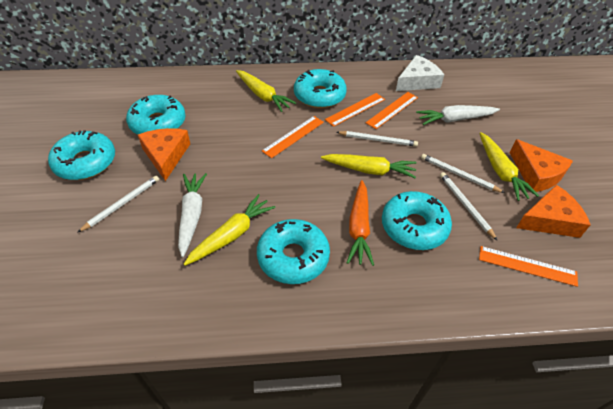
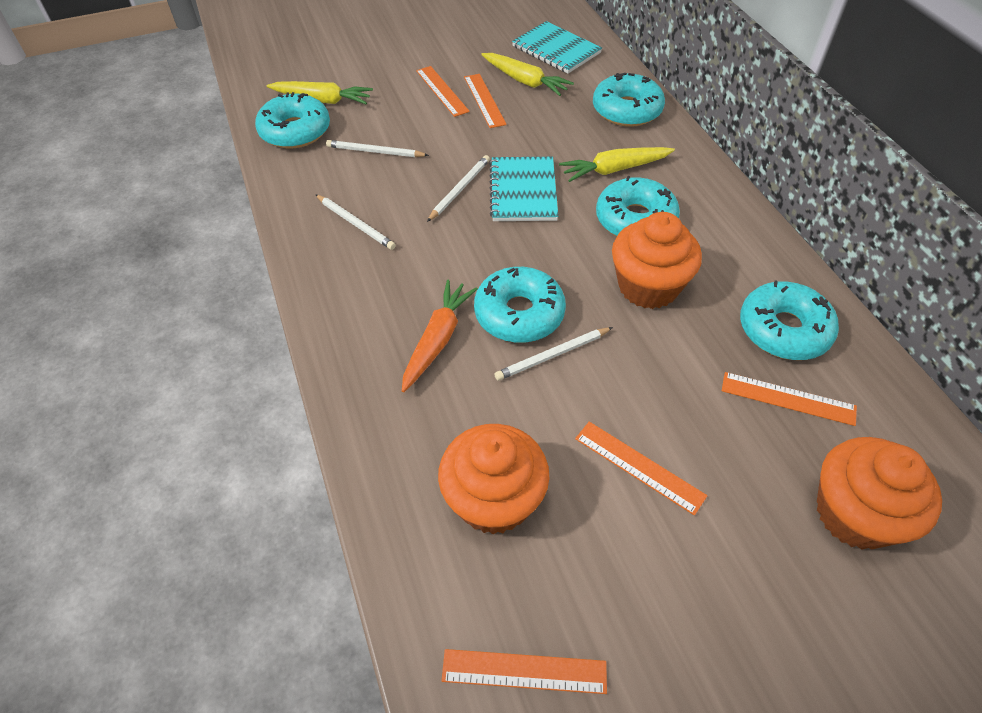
orange cheese: [138,128,190,181] [510,139,573,192] [516,185,591,238] = 3 -> none = 0
orange cupcake: none = 0 -> [438,424,549,535] [612,212,702,309] [817,437,942,549] = 3
orange ruler: [262,116,324,158] [325,93,385,127] [366,92,418,129] [479,246,578,287] = 4 -> [416,66,470,117] [441,649,607,694] [464,74,507,128] [575,422,707,516] [722,372,857,426] = 5
turquoise notebook: none = 0 -> [489,157,558,221] [512,21,602,74] = 2
white carrot: [178,173,207,257] [416,105,500,125] = 2 -> none = 0
white cheese: [396,55,444,91] = 1 -> none = 0
yellow carrot: [184,194,276,266] [236,70,296,112] [321,154,416,179] [480,132,539,201] = 4 -> [267,81,373,104] [481,53,574,96] [559,147,675,182] = 3

